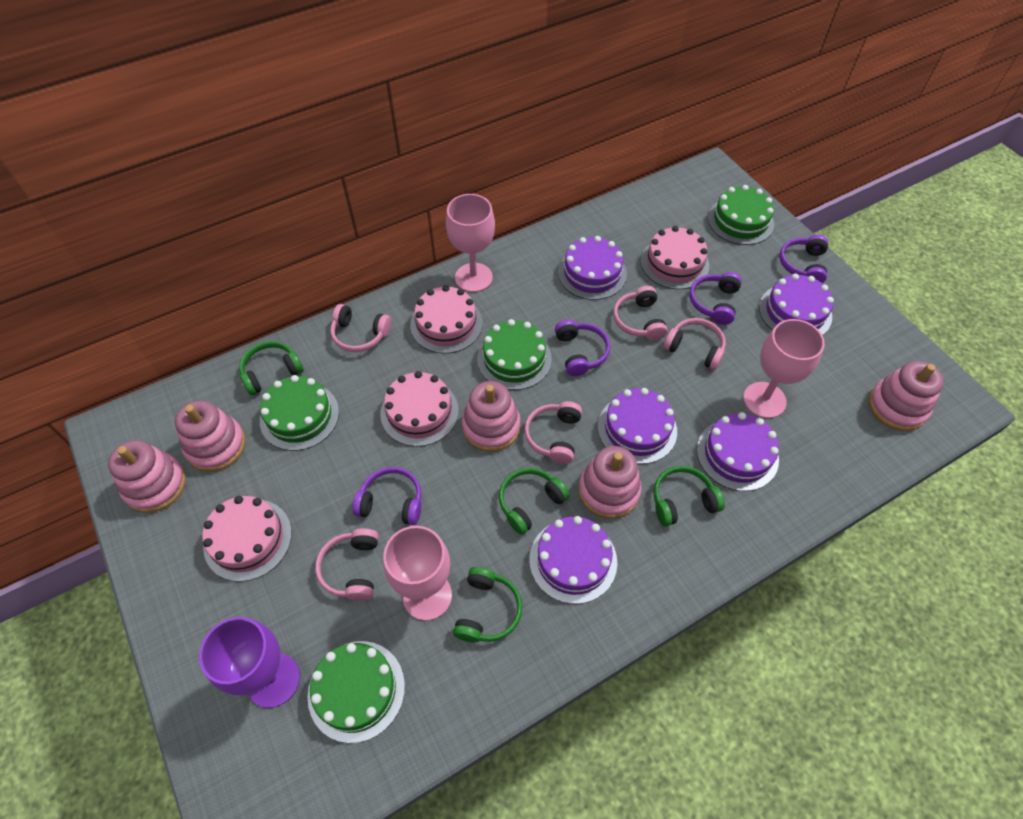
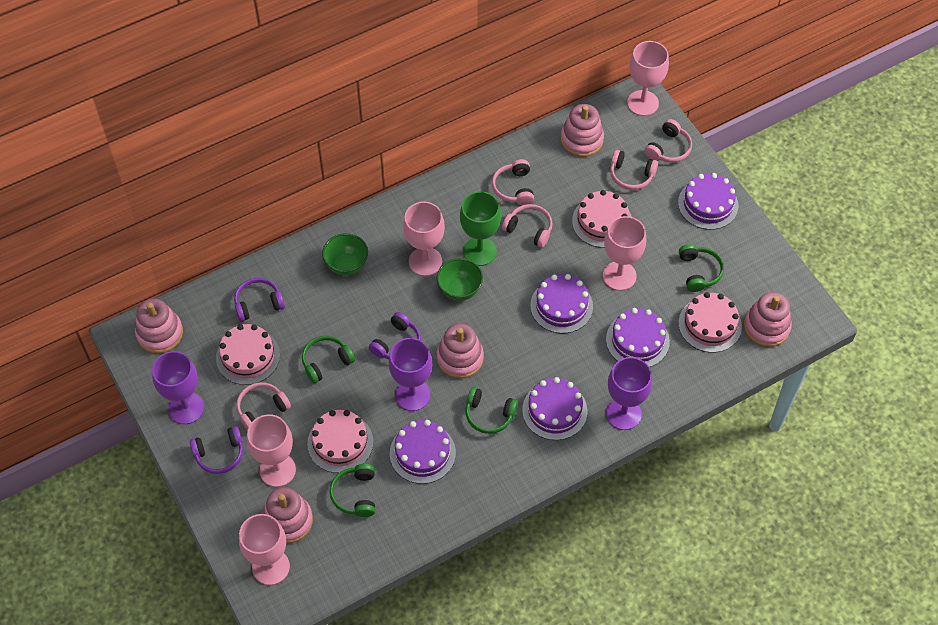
green bowl: none = 0 -> [322,233,368,276] [437,258,483,301] = 2
green cake: [260,375,339,451] [308,641,405,743] [477,319,552,390] [708,185,774,245] = 4 -> none = 0
green goblet: none = 0 -> [460,191,501,266] = 1
pink goblet: [383,526,452,621] [446,194,495,292] [743,319,825,418] = 3 -> [239,514,290,585] [247,414,296,487] [403,202,445,276] [603,216,646,291] [627,41,669,116] = 5
purple goblet: [199,617,300,708] = 1 -> [152,351,204,424] [389,338,432,411] [606,357,652,430] = 3
purple headphones: [352,467,422,525] [555,320,610,376] [689,272,742,325] [779,235,828,283] = 4 -> [190,426,243,474] [234,278,285,322] [369,312,421,359] = 3

